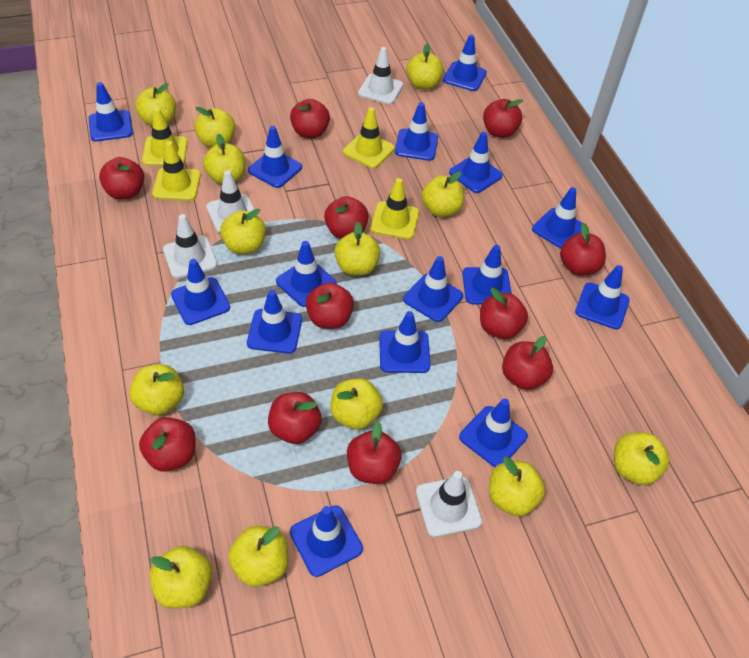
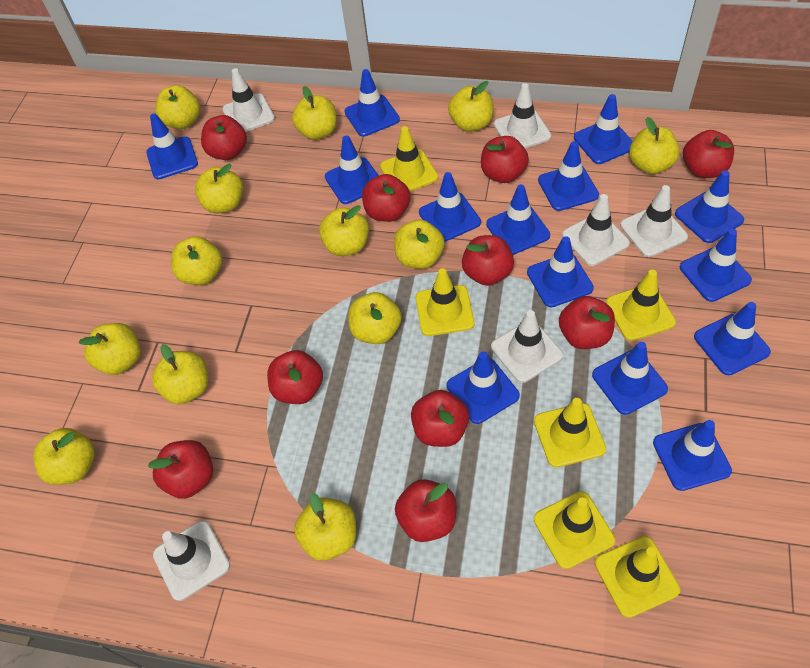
blue traffic cone: [89,82,133,141] [171,259,230,325] [247,290,302,354] [248,126,302,188] [276,241,337,307] [290,505,363,577] [379,311,431,373] [395,102,438,161] [403,256,463,322] [443,35,487,91] [449,132,503,193] [459,399,528,467] [462,245,512,305] [532,187,583,249] [575,265,630,329] = 15 -> [146,113,198,179] [325,135,379,204] [344,69,400,137] [419,172,481,242] [447,352,520,424] [486,185,550,255] [527,236,594,308] [538,141,599,211] [574,94,633,164] [592,342,668,415] [653,420,732,491] [675,170,744,243] [680,229,752,302] [694,302,771,375] = 14
red apple: [99,157,144,200] [139,417,196,472] [268,392,322,444] [290,99,330,138] [306,282,354,329] [324,196,369,239] [347,422,402,484] [480,288,528,339] [483,99,523,138] [502,336,553,390] [560,223,606,276] = 11 -> [148,440,213,499] [201,115,247,160] [267,350,323,404] [362,174,410,222] [395,479,456,542] [411,390,469,447] [462,235,514,286] [481,136,529,183] [559,296,615,349] [683,130,734,178] = 10
white traffic cone: [163,214,217,279] [206,170,258,233] [358,47,403,104] [416,471,482,537] = 4 -> [153,521,230,601] [223,68,275,132] [491,310,563,383] [494,83,551,148] [562,194,630,266] [620,185,688,257] = 6
yellow traffic cone: [142,108,188,166] [152,141,201,201] [343,107,395,168] [371,178,419,239] = 4 -> [380,126,438,192] [415,268,474,336] [534,398,606,468] [534,491,615,569] [595,536,680,618] [606,270,676,341] = 6

